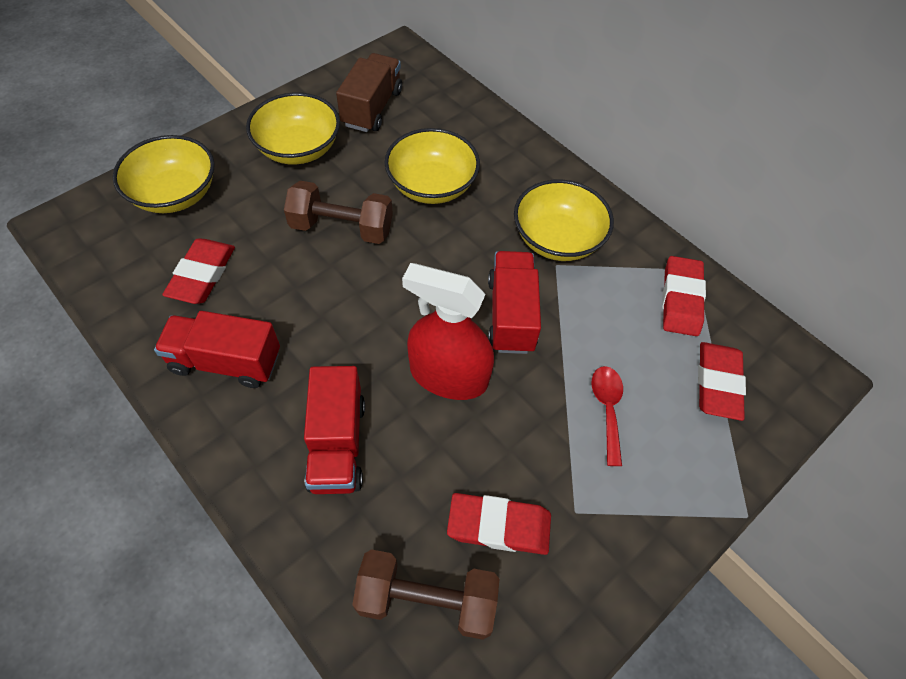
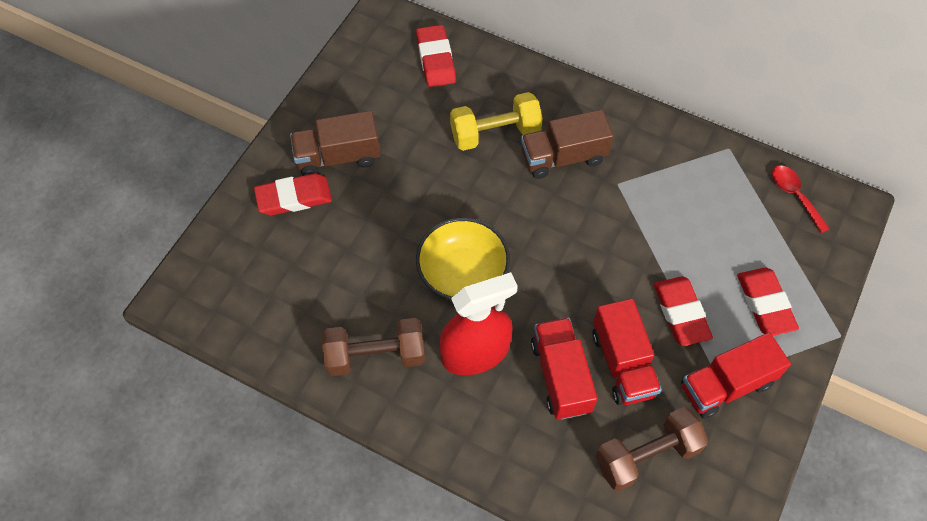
brown truck: [336,53,402,132] = 1 -> [290,111,380,176] [521,109,614,179] = 2
yellow bowl: [113,135,215,213] [246,92,340,165] [384,128,480,204] [514,180,614,261] = 4 -> [416,218,510,301] = 1
yellow dumbbell: none = 0 -> [450,92,543,151] = 1

